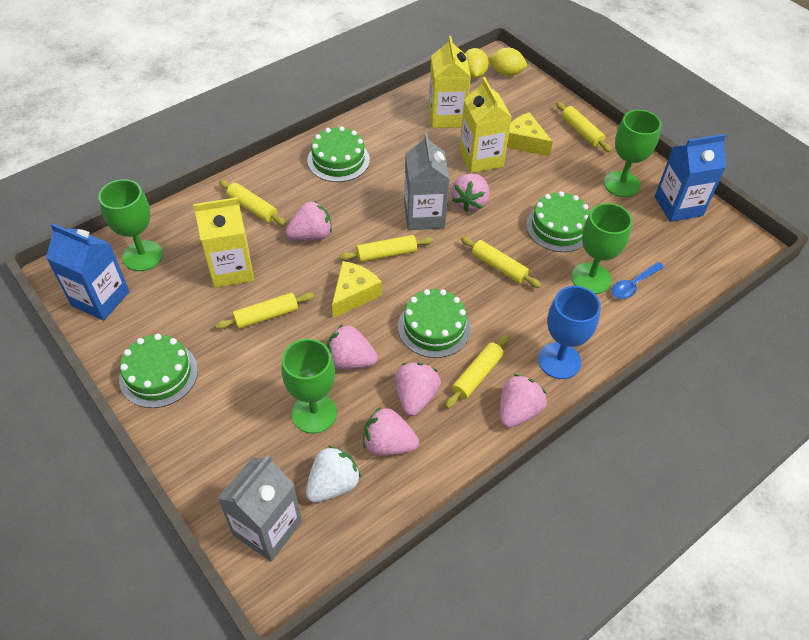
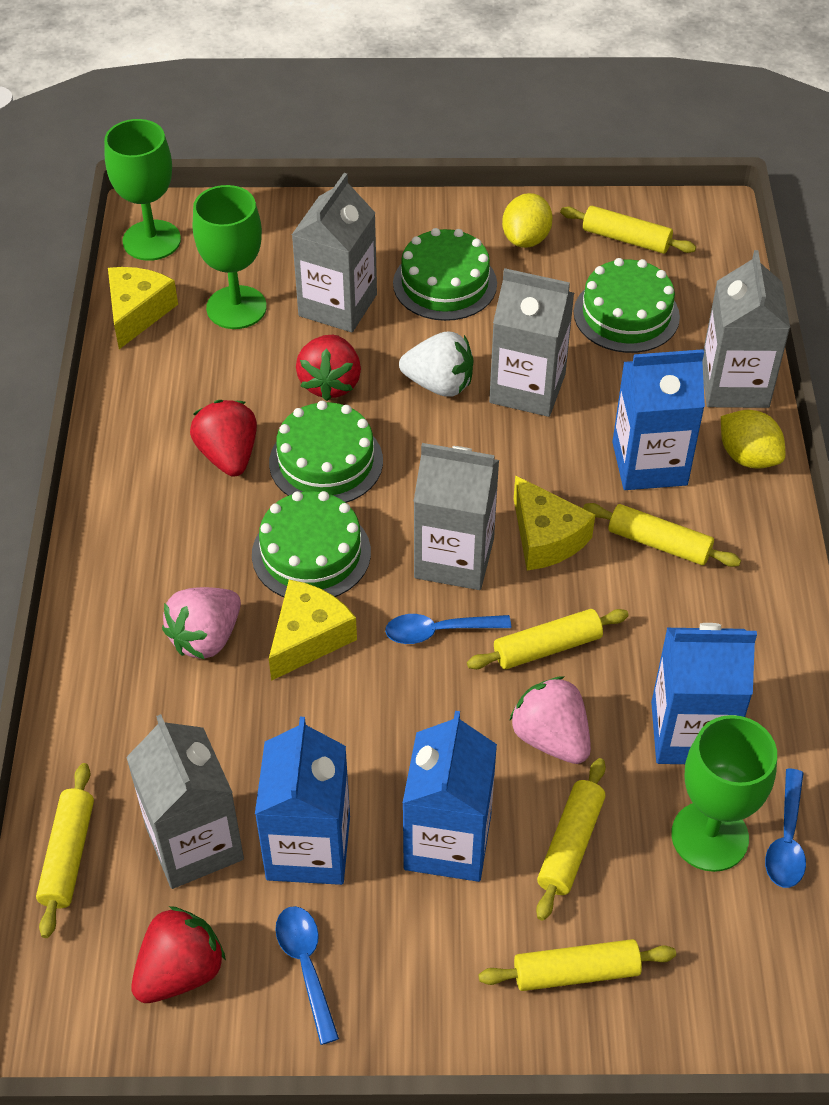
blue carton: [46,223,130,320] [655,134,726,222] = 2 -> [255,717,350,885] [403,711,497,882] [612,349,705,490] [651,623,757,764] = 4
blue goblet: [538,286,601,379] = 1 -> none = 0
blue spoon: [612,262,664,299] = 1 -> [275,906,339,1045] [385,614,511,644] [765,768,806,888] = 3
green goblet: [99,179,163,271] [282,339,337,434] [571,203,632,294] [604,110,661,197] = 4 -> [104,119,181,261] [193,185,267,329] [671,715,777,872] = 3
grey carton: [217,455,302,561] [404,133,450,230] = 2 -> [126,714,244,889] [292,173,377,332] [414,443,499,590] [489,268,574,417] [702,250,790,408] = 5
pink strawberry: [285,201,332,241] [327,324,378,369] [363,407,419,456] [395,363,441,416] [452,173,490,212] [500,374,547,428] = 6 -> [162,587,241,659] [509,676,591,764] = 2
red strawberry: none = 0 -> [131,906,226,1003] [190,400,257,477] [296,335,361,401] = 3
yellow carton: [193,197,254,288] [428,36,471,128] [459,77,512,173] = 3 -> none = 0
yellow cheese: [332,261,382,318] [507,112,553,156] = 2 -> [108,267,178,349] [269,580,357,681] [514,475,595,570] = 3

